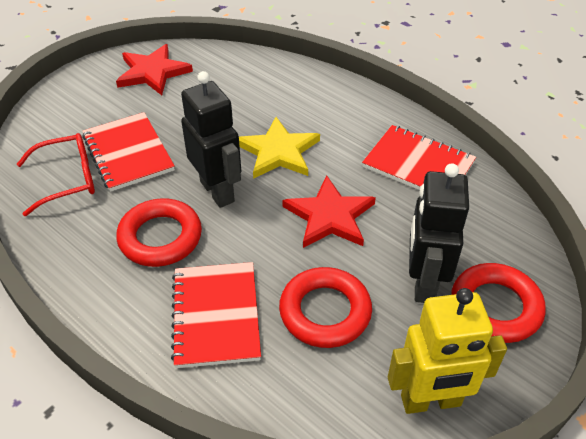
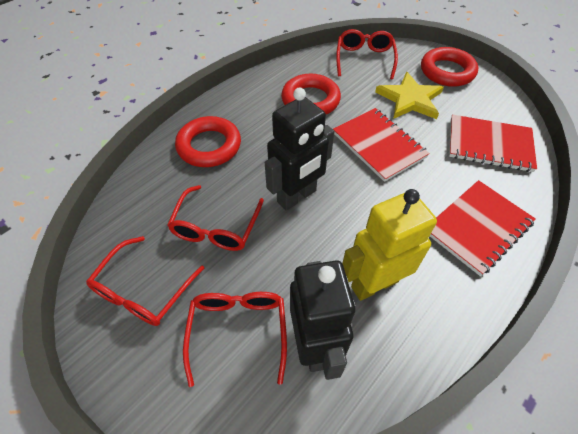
red glasses: [17,133,95,216] = 1 -> [86,236,204,326] [167,185,264,251] [183,292,287,387] [336,29,398,79] = 4
red star: [116,44,193,95] [282,175,376,248] = 2 -> none = 0

